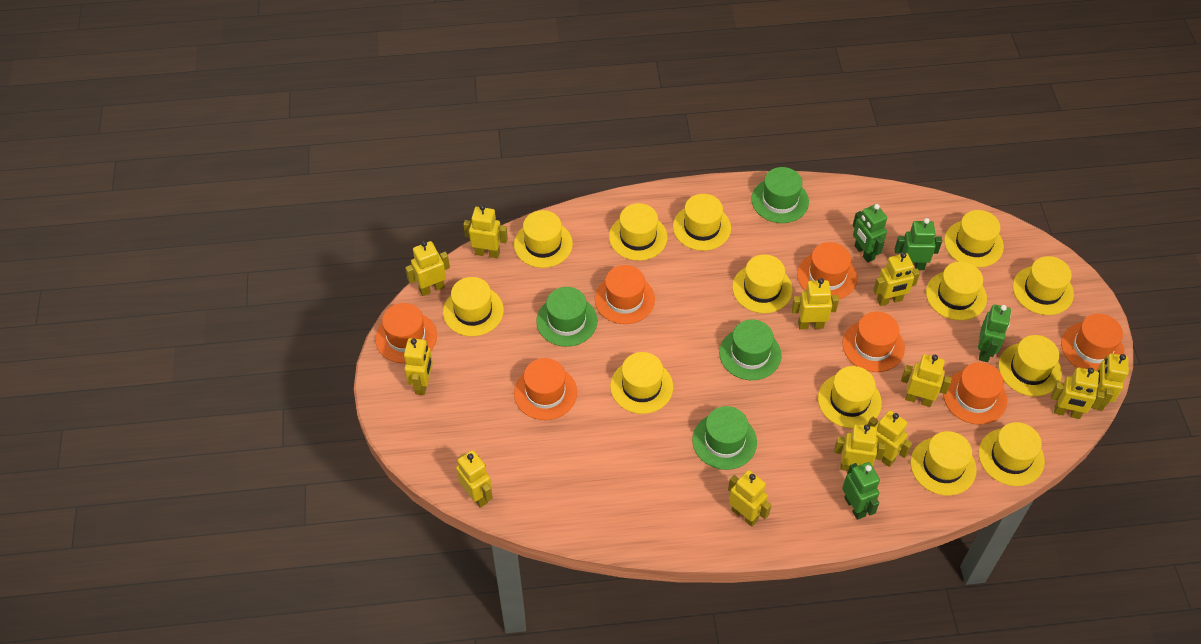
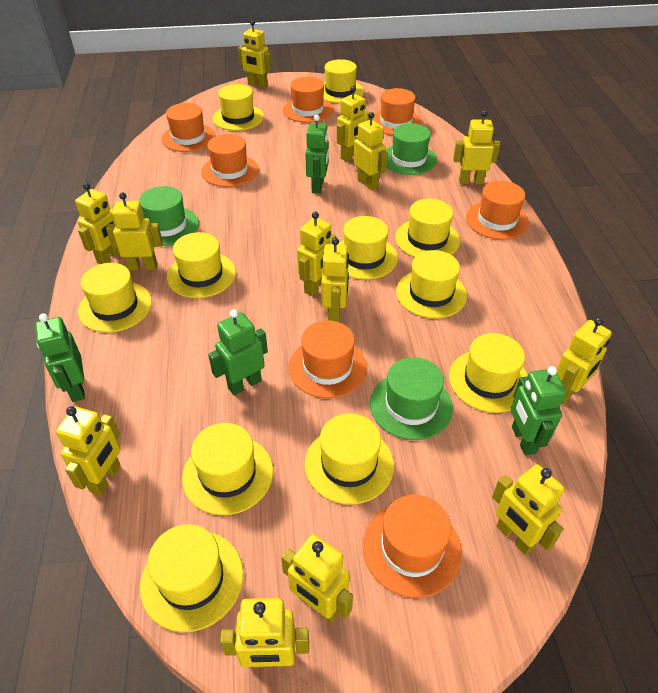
green hat: [536,287,597,347] [692,406,757,470] [719,320,782,380] [751,167,809,223] = 4 -> [139,186,199,246] [370,357,453,440] [386,123,437,175] = 3
yellow hat: [443,277,504,336] [514,210,573,268] [609,203,667,261] [610,352,673,414] [673,194,731,251] [732,254,793,313] [818,366,882,428] [910,431,977,496] [926,261,987,321] [944,210,1004,267] [979,422,1045,486] [998,335,1062,396] [1013,256,1074,315] = 13 -> [78,263,152,333] [140,524,243,632] [167,232,236,298] [182,423,273,515] [213,84,264,131] [305,413,394,505] [323,59,364,103] [338,216,398,280] [395,199,460,257] [396,250,467,318] [449,333,528,413] = 11
yellow robot: [404,338,433,395] [405,241,450,296] [456,450,493,508] [463,205,508,258] [728,470,771,527] [791,278,839,329] [834,424,886,471] [868,410,912,467] [873,252,920,306] [901,354,952,407] [1051,367,1105,419] [1093,353,1129,411] = 12 -> [56,406,121,496] [75,183,119,264] [106,192,163,271] [220,598,309,668] [238,20,272,88] [281,534,353,623] [297,211,336,296] [321,238,349,323] [337,86,370,162] [354,112,387,190] [453,110,500,184] [492,464,565,555] [557,317,612,405] = 13

